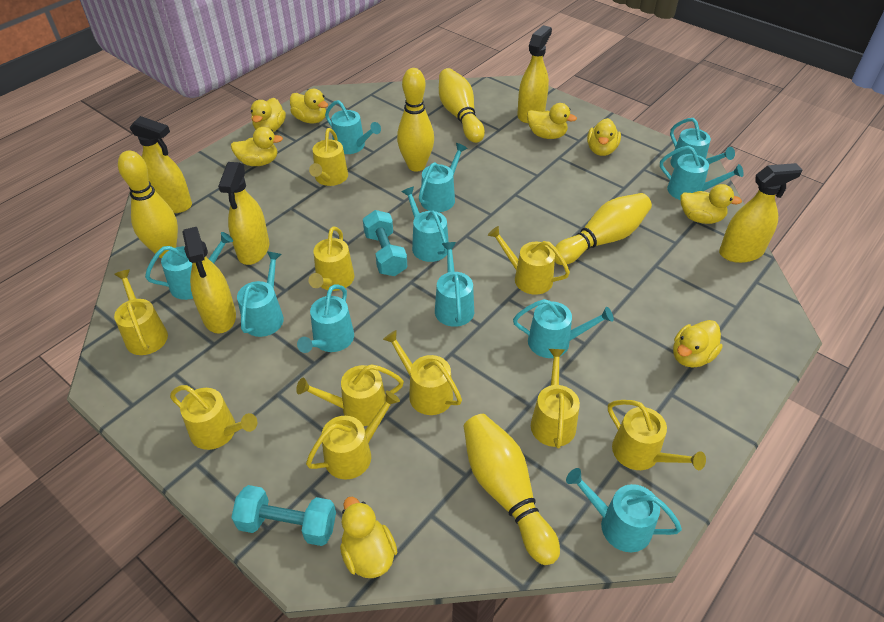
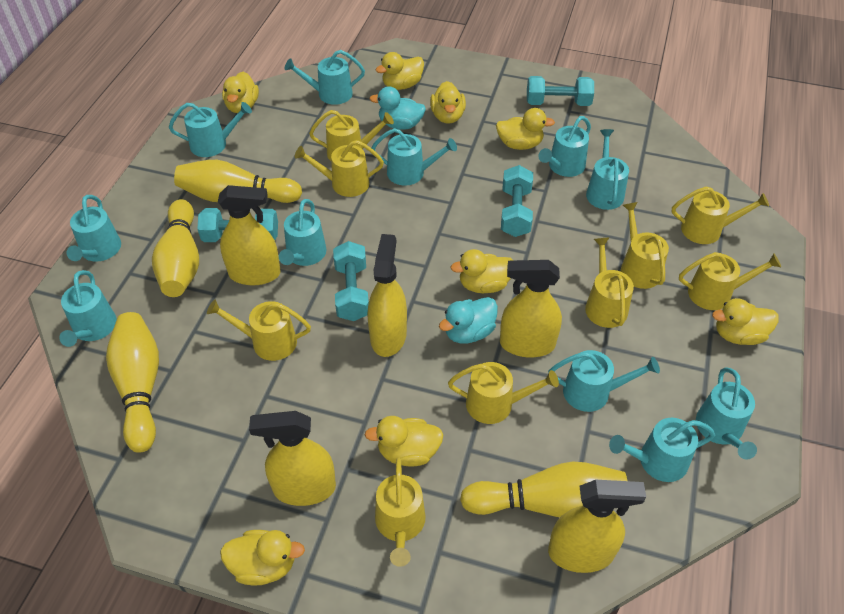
turquoise duck: none = 0 -> [369,87,426,130] [439,297,498,343] = 2
turquoise dumbbell: [231,485,336,546] [363,210,407,276] = 2 -> [198,208,278,242] [333,241,369,321] [501,165,533,237] [527,76,594,106] = 4
yellow bowling pin: [118,151,178,258] [397,68,434,172] [439,68,485,143] [464,414,560,565] [555,193,652,265] = 5 -> [106,312,159,453] [152,199,199,297] [174,160,302,203] [460,462,627,517] = 4
yellow watering can: [114,270,168,355] [170,385,257,450] [296,364,404,426] [306,391,400,479] [309,128,348,186] [309,226,354,291] [383,330,462,415] [488,226,570,295] [531,349,580,448] [608,400,706,470] = 10 -> [207,300,311,361] [295,140,384,197] [309,110,394,161] [375,458,426,567] [448,362,559,424] [585,237,634,328] [621,202,669,289] [672,187,769,244] [679,252,781,310] = 9

